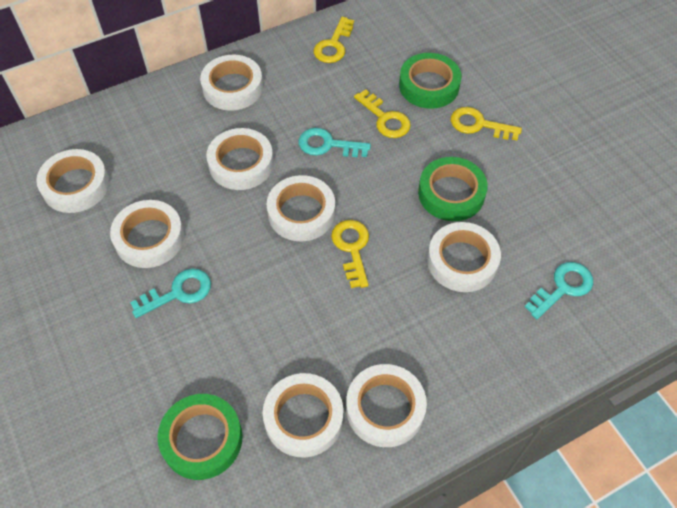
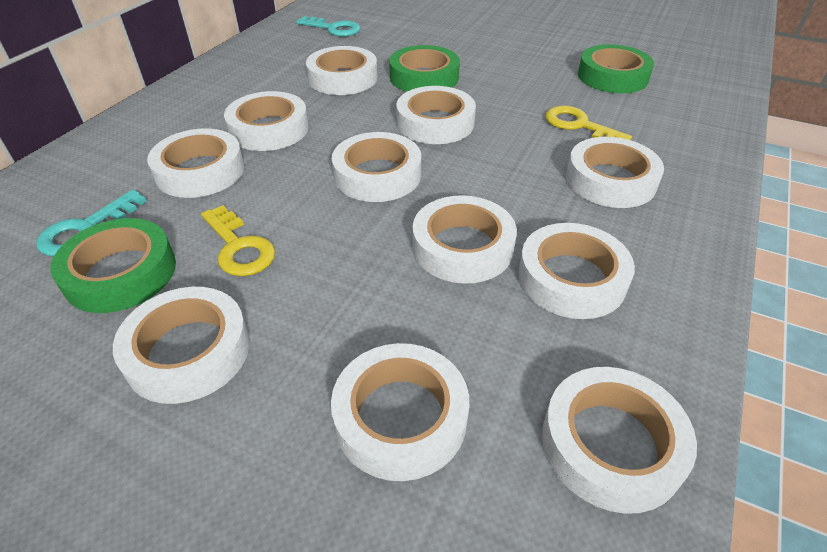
turquoise key: [130,268,211,318] [299,128,371,157] [525,262,593,319] = 3 -> [36,190,147,256] [296,16,361,37] = 2
white tape: [36,149,109,213] [110,200,184,268] [200,55,263,111] [206,128,274,190] [263,373,344,458] [266,175,335,241] [346,364,427,447] [427,222,501,292] = 8 -> [113,287,250,404] [147,129,244,198] [224,91,309,151] [306,46,378,95] [331,343,469,481] [332,132,421,202] [396,86,476,144] [413,195,517,284] [518,223,635,319] [542,367,697,514] [566,137,664,208] = 11
yellow key: [314,17,354,63] [331,220,369,288] [354,89,411,138] [451,107,522,140] = 4 -> [201,205,275,276] [545,106,632,140] = 2

